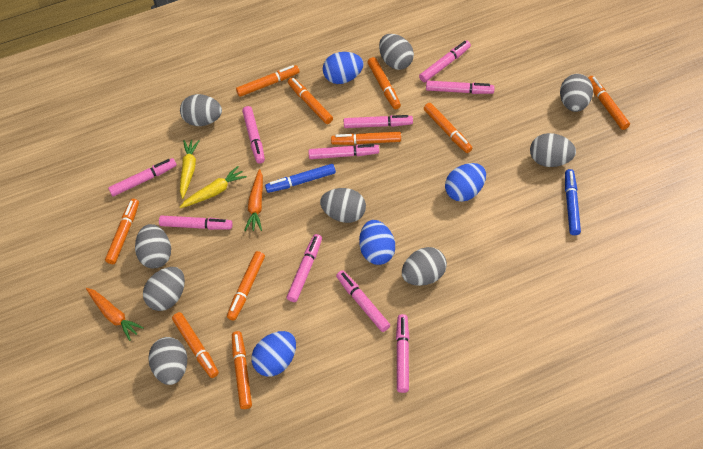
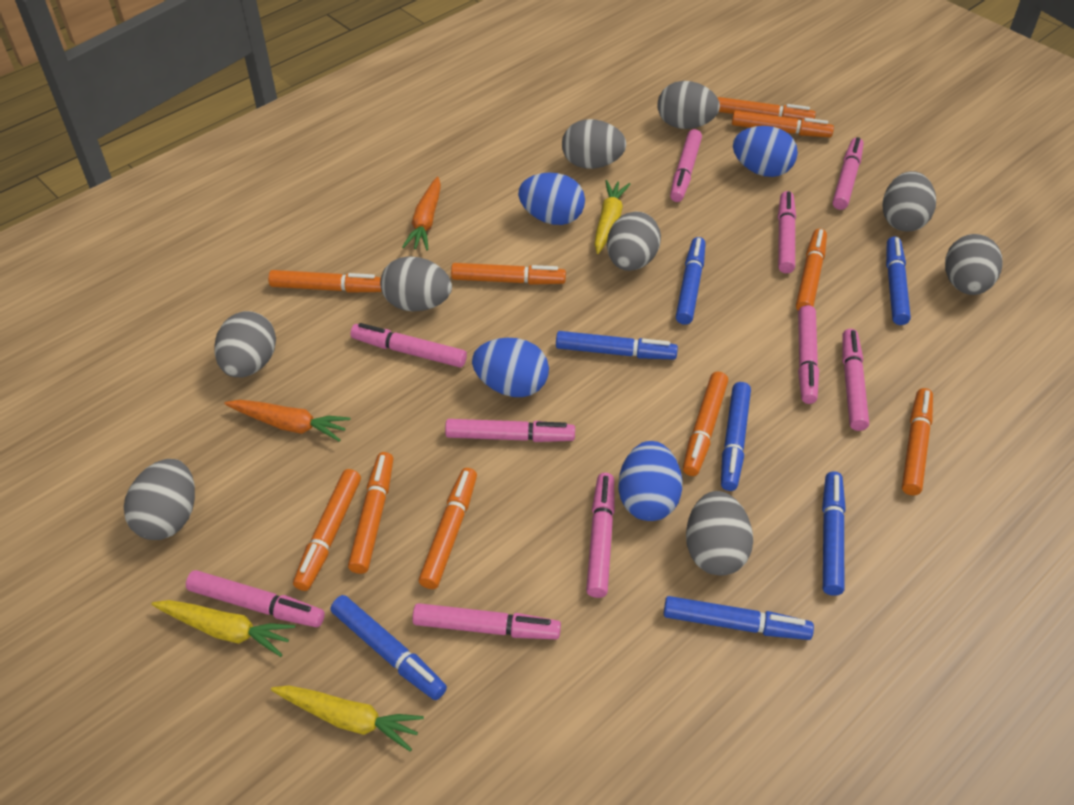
blue marker: [265,164,336,193] [565,169,581,235] = 2 -> [330,595,447,700] [556,331,678,360] [664,596,814,640] [676,237,706,325] [721,382,751,491] [822,472,846,596] [886,237,911,325] = 7
yellow carrot: [180,140,200,199] [180,166,247,208] = 2 -> [151,600,295,657] [271,686,424,751] [594,180,631,254] = 3

